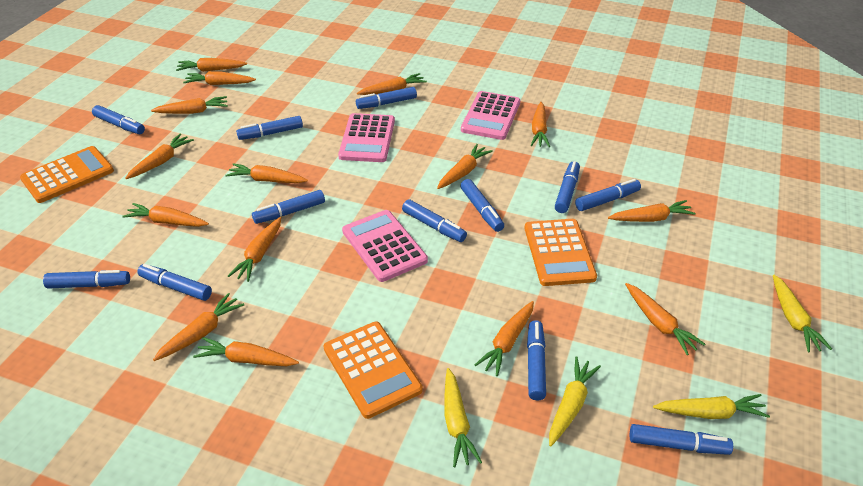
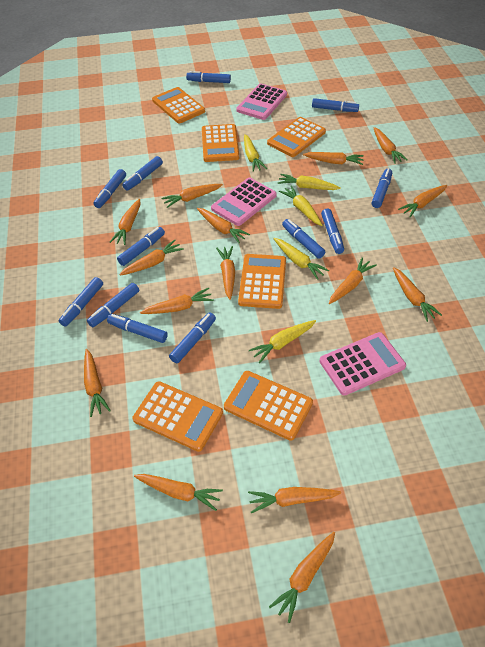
orange calculator: [20,146,114,203] [324,322,423,419] [524,219,597,286] = 3 -> [132,381,223,452] [152,87,205,123] [202,124,239,162] [224,371,313,441] [238,254,286,309] [267,117,326,157] = 6
yellow carrot: [444,368,482,467] [549,356,601,446] [653,394,770,419] [773,275,832,353] = 4 -> [244,134,267,172] [249,320,316,363] [274,238,329,280] [278,174,341,190] [279,185,322,226] = 5

